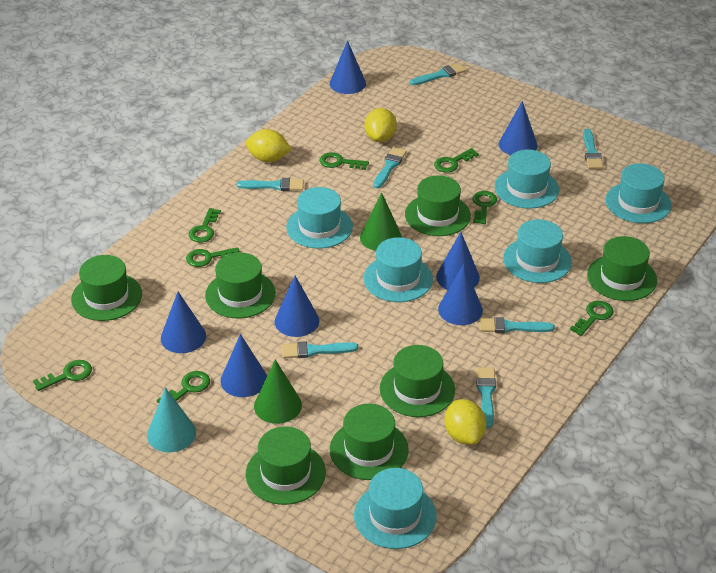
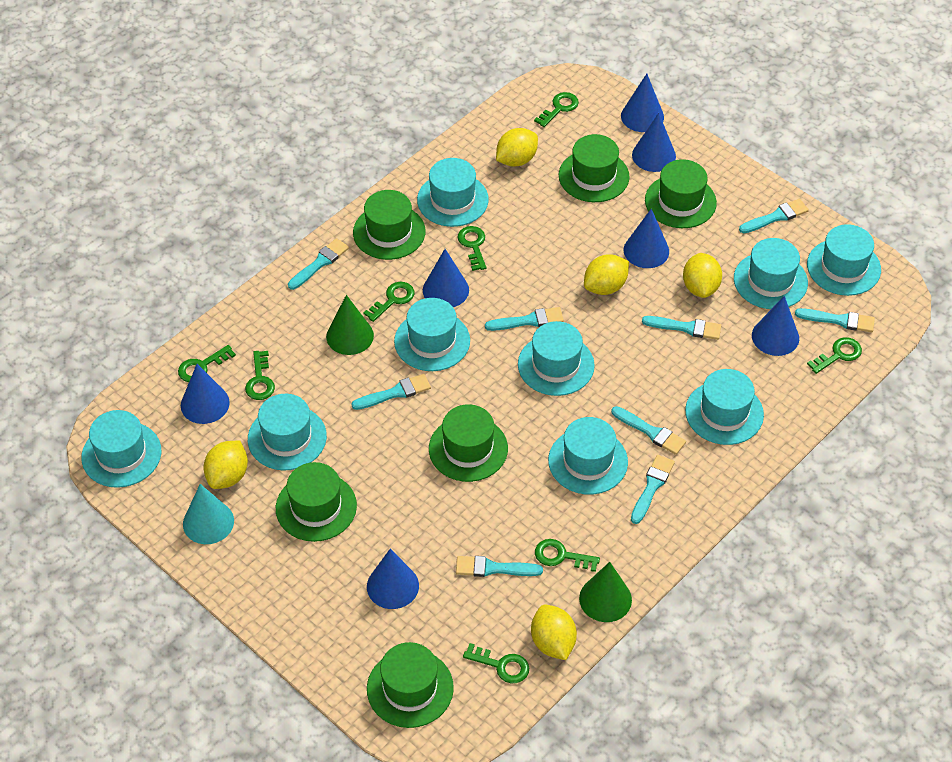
green hat: [71,255,142,321] [205,252,276,318] [246,426,326,505] [330,404,409,480] [380,345,455,417] [405,176,471,236] [587,236,657,301] = 7 -> [276,462,357,542] [353,190,426,260] [367,642,454,728] [429,404,508,482] [559,134,629,202] [645,159,717,228] = 6
turquoise brush: [237,178,304,191] [281,341,358,358] [373,147,407,188] [410,63,466,85] [476,367,496,428] [479,317,555,333] [583,129,603,169] = 7 -> [288,238,349,290] [352,374,431,410] [456,556,543,577] [485,307,564,331] [611,406,686,455] [631,455,675,524] [642,316,721,340] [739,199,809,233] [795,308,875,332] = 9
turquoise hat: [286,187,353,249] [354,468,437,549] [363,237,433,302] [495,149,559,209] [503,219,572,283] [606,163,671,223] = 6 -> [81,410,161,488] [248,394,327,471] [394,298,470,371] [417,158,489,227] [518,321,595,396] [548,417,628,495] [685,369,764,445] [734,238,808,309] [807,224,881,296] = 9
yellow lemon: [246,129,291,162] [364,108,397,142] [445,399,486,445] = 3 -> [204,440,248,489] [496,128,538,167] [531,605,577,660] [584,254,629,295] [683,253,722,298] = 5

